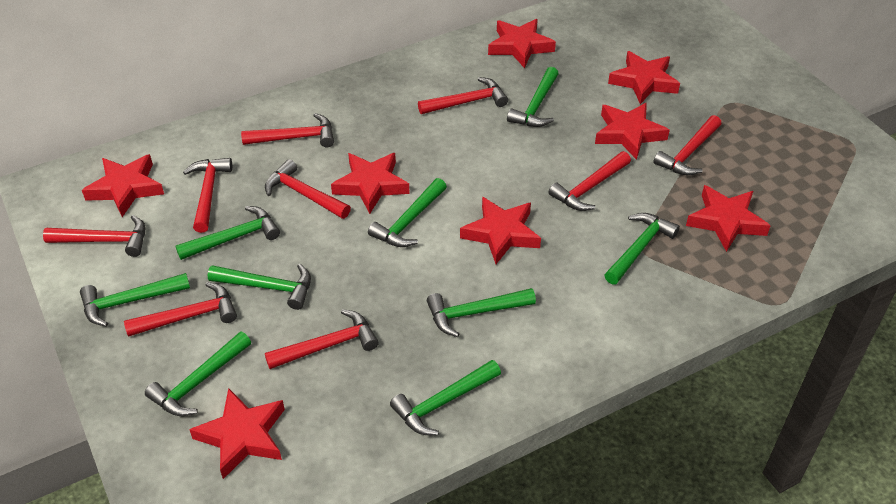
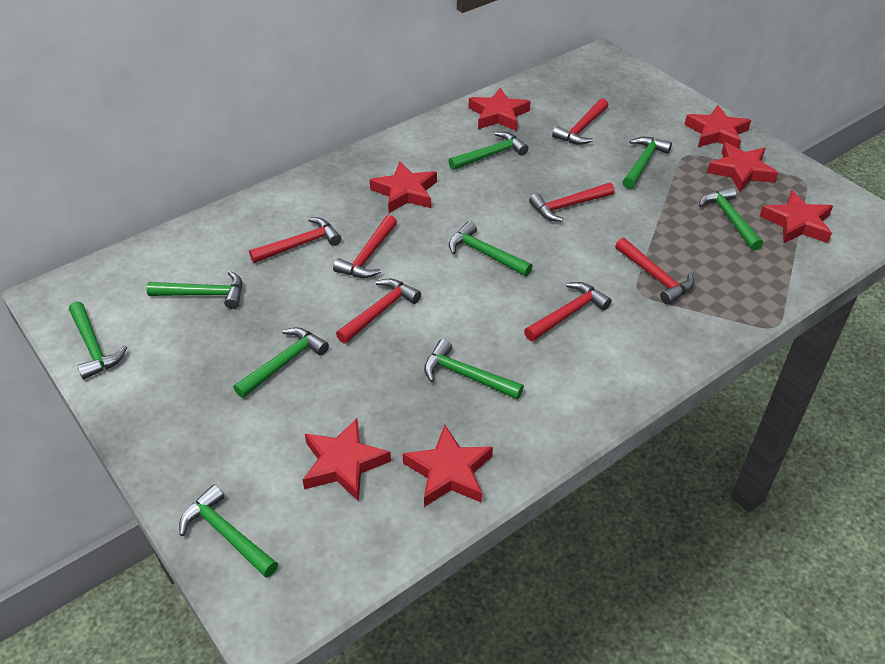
red hammer: [43,215,145,257] [124,282,237,337] [183,158,232,233] [241,113,334,147] [265,159,351,219] [265,309,379,369] [418,77,508,114] [548,151,631,211] [653,115,722,175] = 9 -> [249,218,342,263] [333,215,397,278] [336,278,421,343] [524,282,612,341] [529,182,615,222] [552,98,608,145] [615,238,694,305] = 7
red star: [82,154,164,217] [189,388,285,479] [331,153,410,214] [460,197,541,264] [488,19,556,68] [595,103,670,160] [608,51,680,104] [686,185,770,252] = 8 -> [303,418,391,501] [370,162,437,213] [403,425,493,507] [469,87,531,131] [685,105,751,149] [707,142,778,192] [760,190,833,243] = 7

